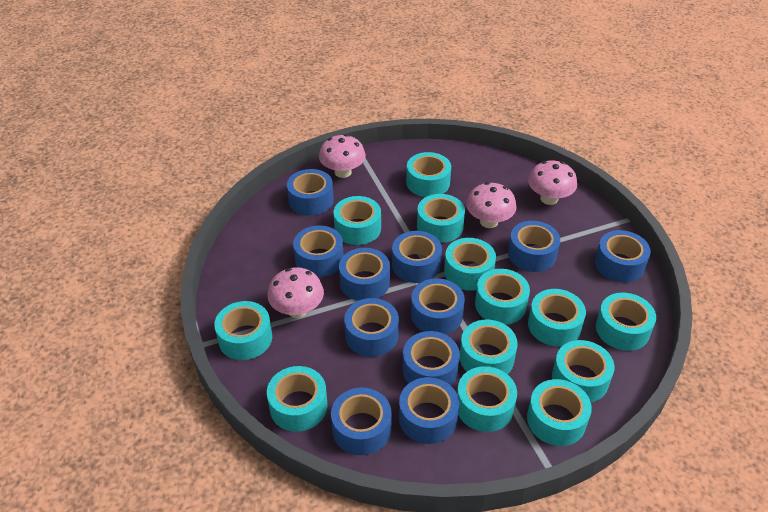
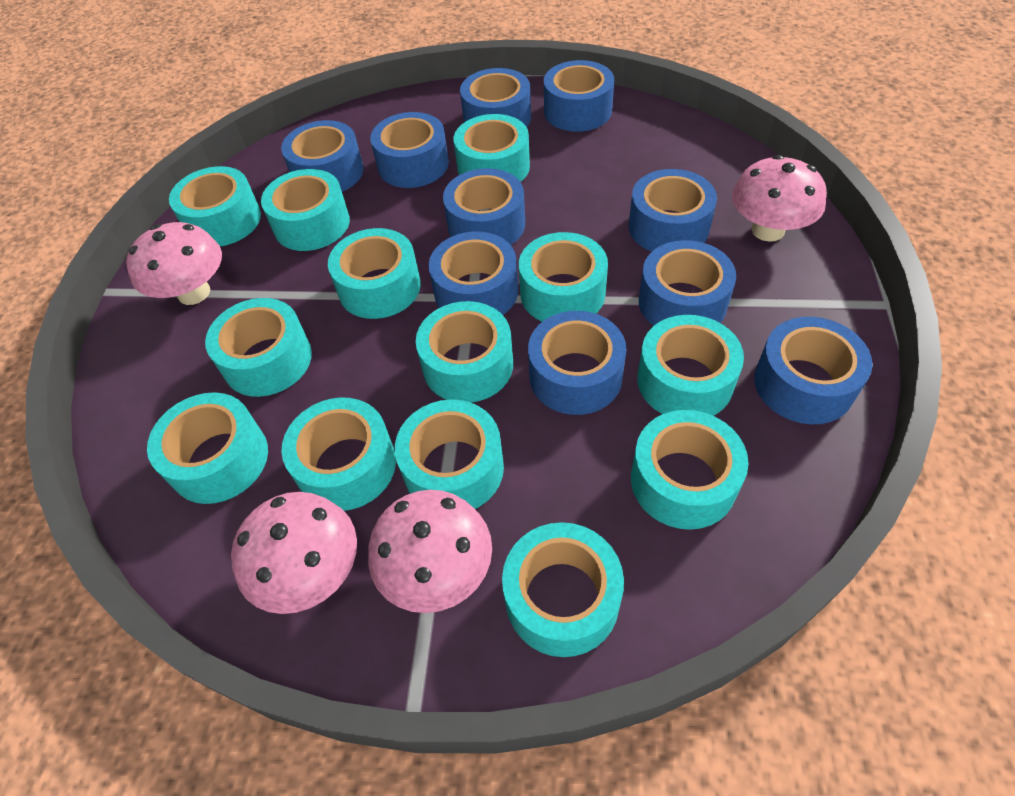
blue tape: [287,169,334,216] [293,226,344,277] [331,387,392,455] [339,248,390,301] [344,298,399,357] [392,231,442,283] [399,377,459,444] [402,331,460,386] [411,278,465,334] [508,221,560,272] [595,230,651,283] = 11 -> [281,120,364,192] [370,112,449,188] [429,232,518,315] [443,168,525,245] [460,68,531,127] [528,311,626,415] [544,60,614,132] [629,169,717,252] [639,240,736,326] [754,317,873,424] = 10

